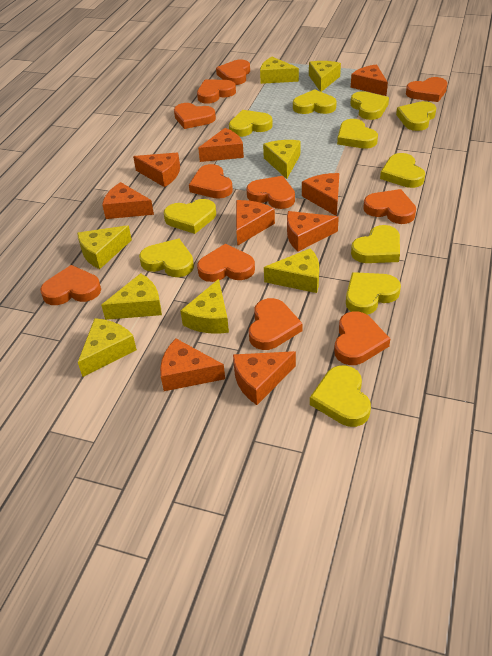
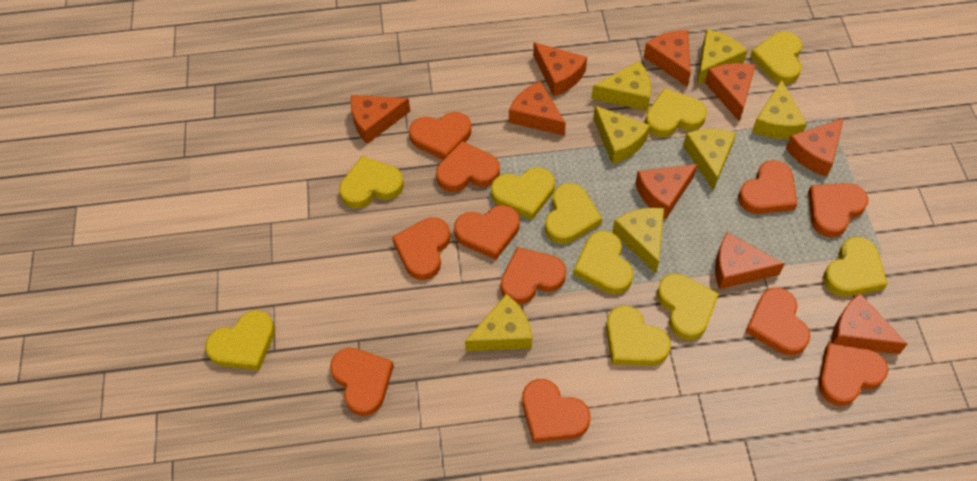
yellow cheese: [77,225,132,269] [78,318,137,377] [101,273,162,320] [180,279,229,334] [260,57,299,84] [263,140,300,179] [264,248,319,293] [309,61,341,92] = 8 -> [465,294,532,351] [591,61,651,111] [593,106,650,164] [612,207,664,273] [683,129,736,190] [697,29,748,85] [752,80,807,139] = 7
yellow heart: [139,239,194,277] [164,199,216,234] [229,110,273,137] [293,89,337,114] [310,365,371,427] [337,119,378,148] [346,272,401,315] [350,91,389,120] [351,225,400,263] [380,153,425,188] [396,101,437,131] = 11 -> [205,310,275,370] [339,156,404,208] [491,167,555,220] [545,183,602,244] [573,230,633,294] [606,305,671,366] [645,88,707,137] [657,274,719,340] [750,32,802,84] [823,237,888,296] = 10

